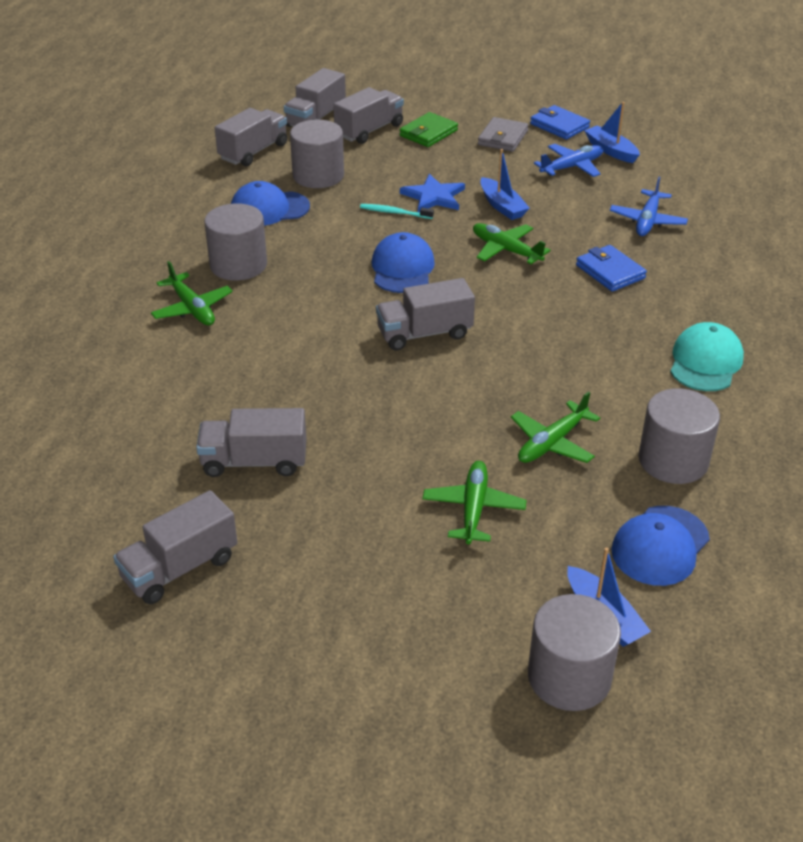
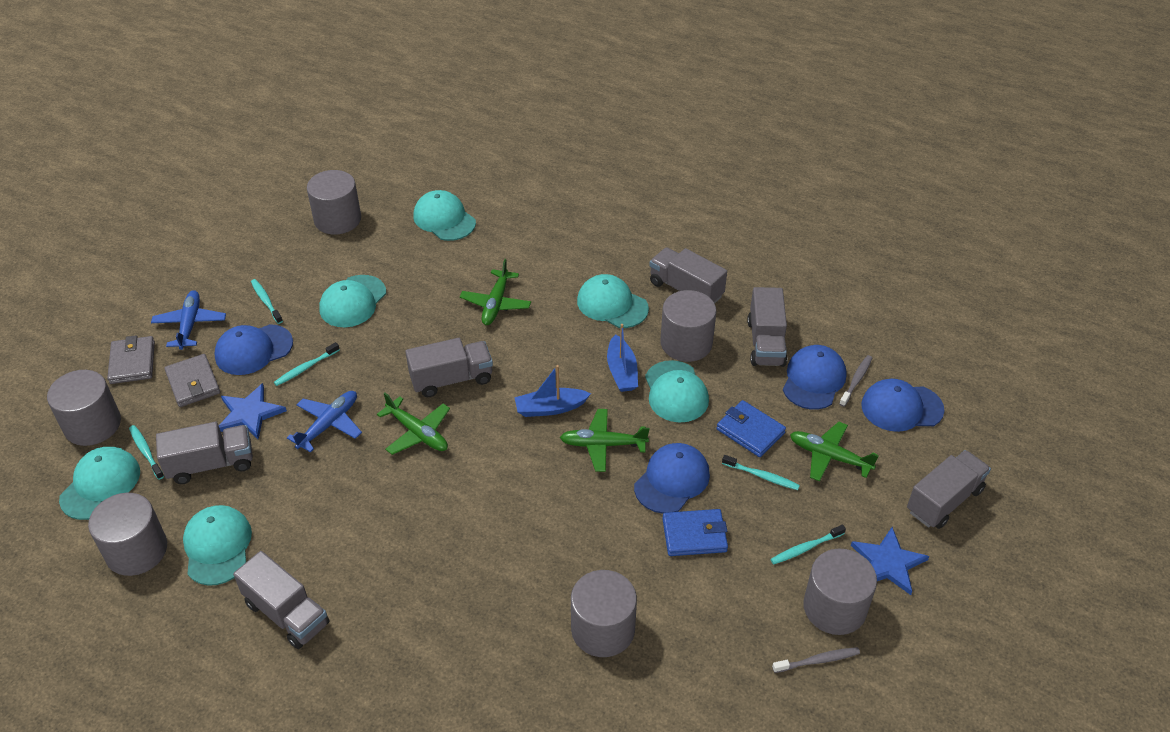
blue boat: [480,149,530,220] [567,548,651,647] [584,102,640,163] = 3 -> [514,365,591,417] [607,324,638,392] = 2
blue cap: [231,181,310,226] [372,232,435,293] [611,506,710,586] = 3 -> [214,324,293,375] [634,443,710,514] [783,345,847,410] [861,379,944,432] = 4
blue star: [400,174,465,212] = 1 -> [219,383,287,439] [851,527,929,595] = 2
green wallet: [400,112,458,147] = 1 -> none = 0
grey cylinder: [204,203,267,281] [290,120,344,188] [528,594,621,711] [638,388,720,484] = 4 -> [47,370,121,446] [88,493,167,576] [307,170,361,235] [571,570,637,657] [660,290,716,362] [803,548,877,635] = 6
grey toothbrush: none = 0 -> [772,647,860,673] [839,355,872,407] = 2
grey wallet: [478,117,528,152] = 1 -> [107,335,155,384] [164,354,220,407] = 2
turquoise cap: [670,322,744,391] = 1 -> [59,447,140,520] [183,505,252,586] [319,275,386,327] [413,190,476,241] [577,274,649,328] [645,360,709,423] = 6
turquoise toothbrush: [360,204,434,219] = 1 -> [129,425,164,480] [251,279,283,324] [274,342,340,386] [722,455,800,490] [771,525,846,564] = 5

